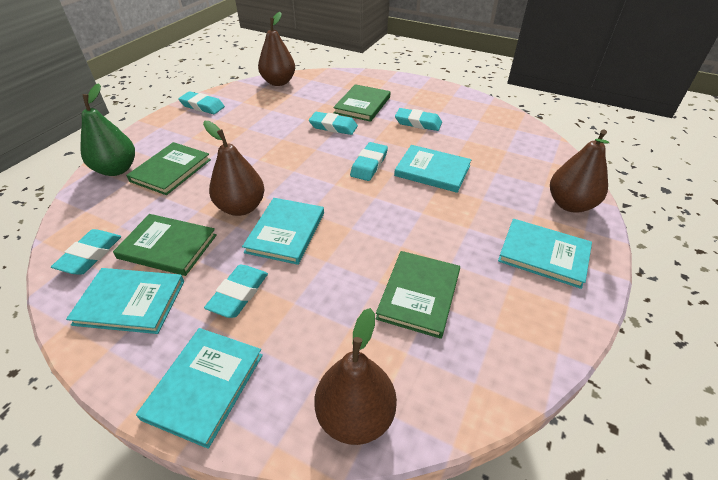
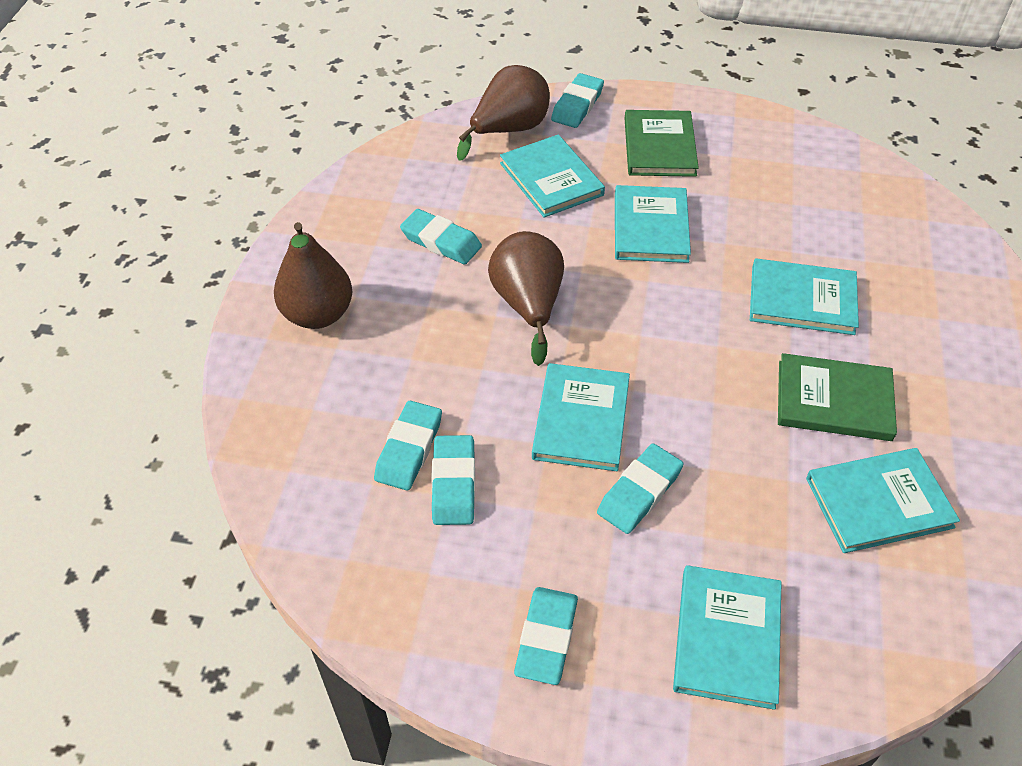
brown pear: [203,121,265,216] [258,12,295,86] [314,308,397,445] [550,129,610,212] = 4 -> [274,222,353,329] [457,65,550,161] [488,231,564,366] = 3
green book: [113,214,217,276] [126,142,211,195] [333,84,390,122] [376,251,460,339] = 4 -> [624,110,699,177] [778,353,897,441] = 2
green pear: [81,83,135,176] = 1 -> none = 0
turquoise book: [66,268,184,334] [136,328,263,449] [242,198,324,265] [394,145,471,193] [498,219,592,289] = 5 -> [500,135,605,218] [532,363,630,471] [615,185,691,263] [673,565,782,710] [750,258,859,335] [806,448,960,553] = 6

